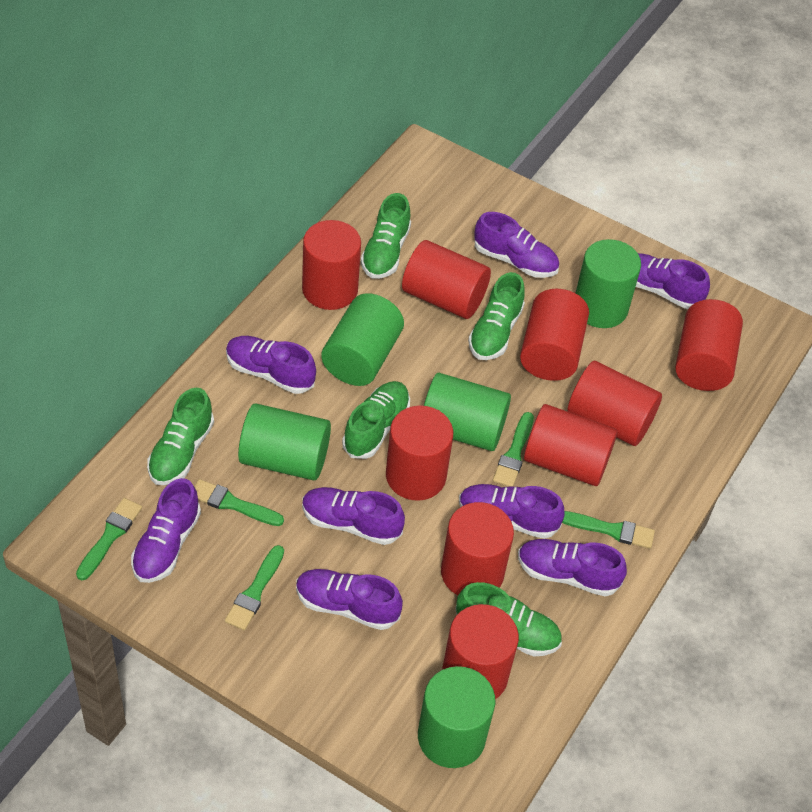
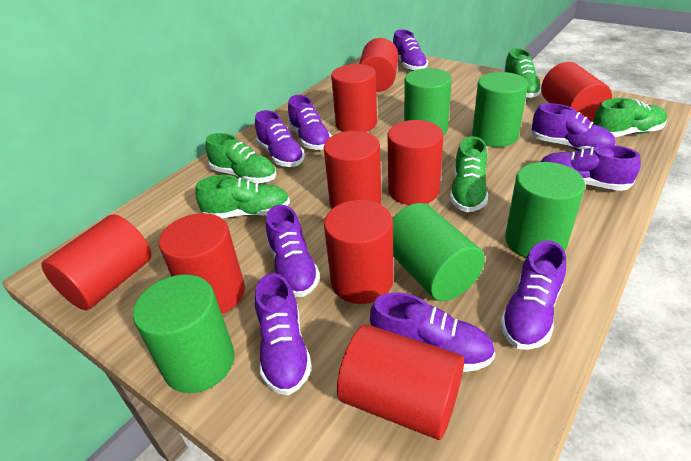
green brush: [76,498,142,581] [194,479,284,526] [225,545,284,631] [493,412,534,487] [562,511,655,549] = 5 -> none = 0
purple shoe: [131,478,201,583] [226,336,316,394] [296,569,403,630] [302,487,405,545] [459,484,565,539] [474,212,559,278] [518,539,627,596] [636,253,710,309] = 8 -> [255,110,305,167] [255,273,312,395] [266,205,320,297] [288,95,332,150] [370,292,495,372] [393,29,428,71] [500,240,566,350] [531,103,616,151] [541,145,641,191] = 9

